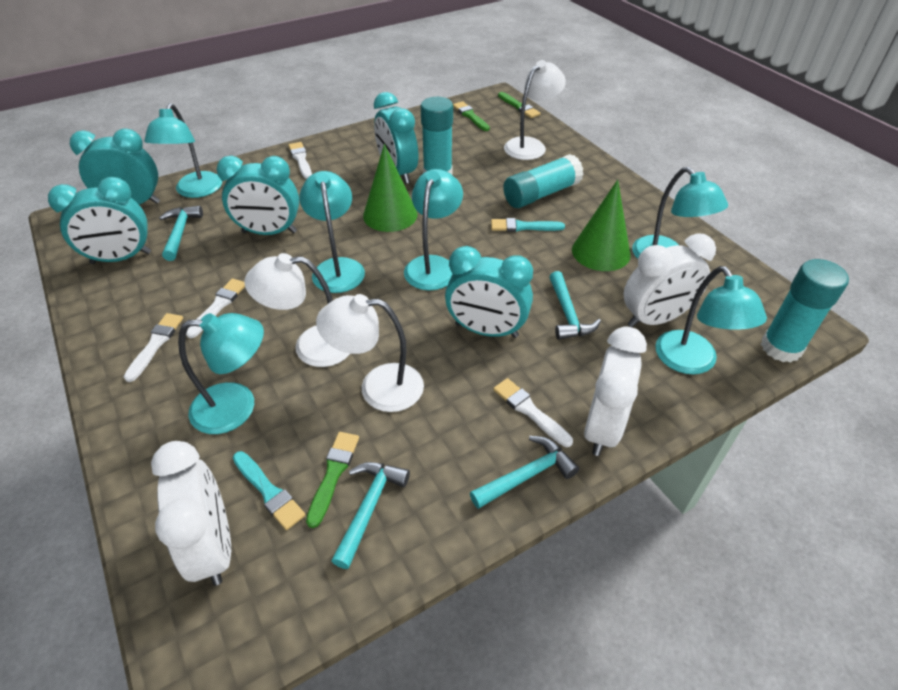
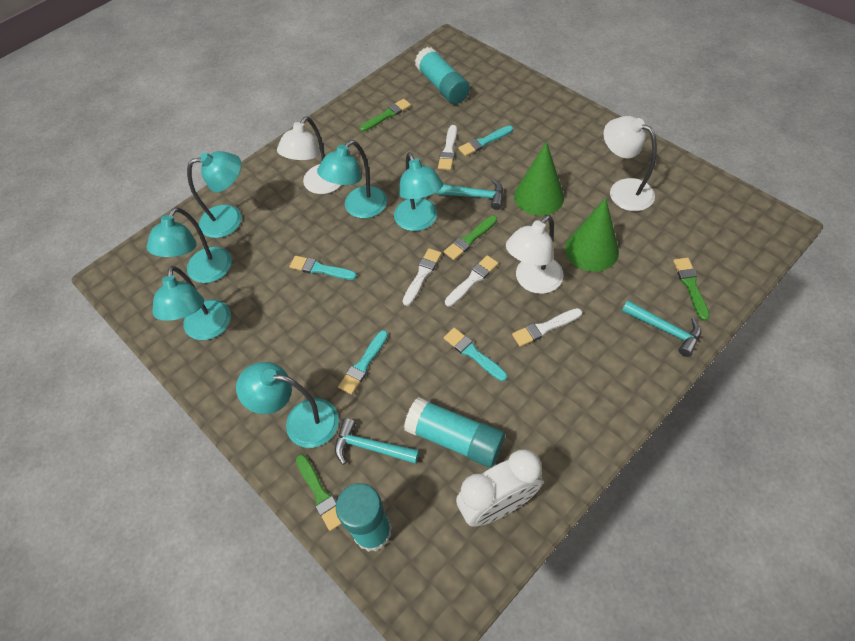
green brush: [306,432,359,528] [453,101,490,131] [498,92,541,118] = 3 -> [296,454,342,531] [360,99,411,132] [444,216,497,260] [673,258,710,321] = 4
turquoise brush: [233,451,305,530] [491,218,565,232] = 2 -> [289,256,357,280] [338,330,388,395] [444,328,507,381] [458,125,513,156] = 4
turquoise clock: [48,177,151,264] [70,128,160,204] [216,156,299,235] [374,92,418,184] [445,246,533,338] = 5 -> none = 0
turquoise hammer: [159,206,203,261] [331,462,410,569] [470,436,579,509] [549,271,601,340] = 4 -> [335,418,419,465] [436,179,503,210] [622,301,701,357] = 3
white clock: [151,441,231,586] [584,326,647,456] [624,233,716,328] = 3 -> [456,449,543,527] = 1

